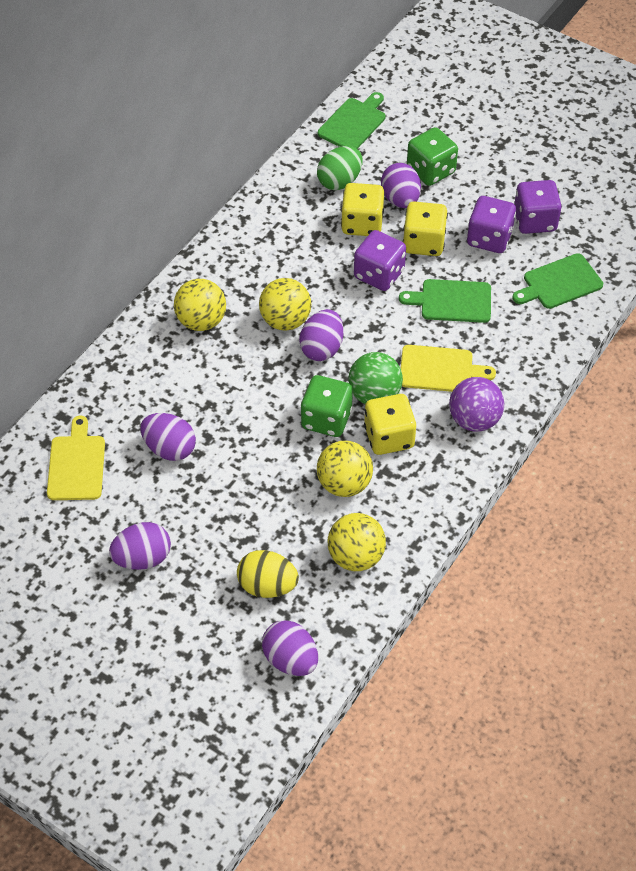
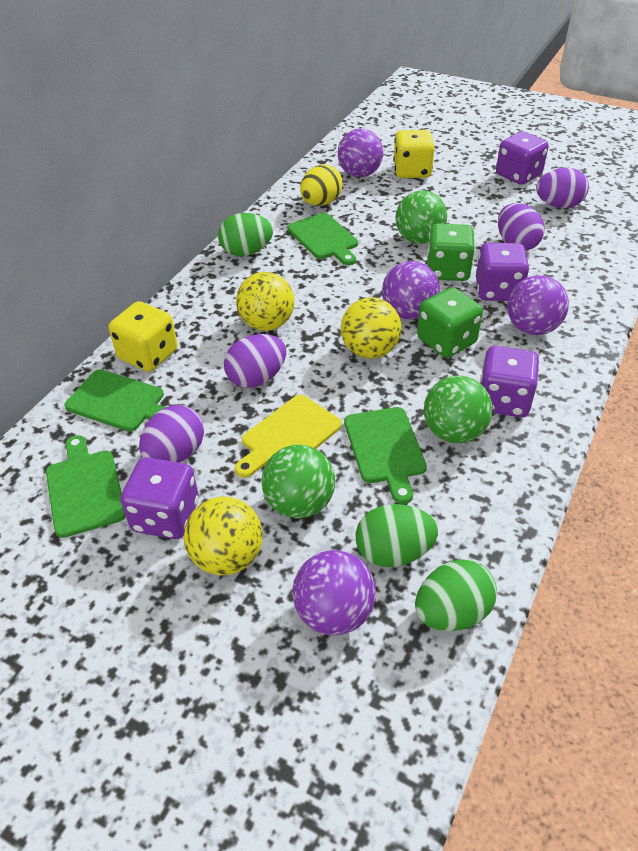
green ball: [348,352,403,404] = 1 -> [262,445,335,519] [396,190,447,244] [424,376,493,443] = 3
green cutting board: [318,92,386,149] [399,279,491,323] [512,253,603,309] = 3 -> [46,435,126,538] [64,370,166,432] [287,213,358,265] [344,407,427,504] = 4
green egg: [317,146,363,190] = 1 -> [218,213,273,256] [356,504,438,567] [415,559,497,631] = 3
purple ball: [449,377,504,432] = 1 -> [293,550,376,635] [338,129,383,177] [382,261,440,320] [507,275,569,335] = 4
purple dice: [354,230,406,291] [467,196,516,253] [514,180,562,234] = 3 -> [120,457,199,539] [476,243,529,301] [480,346,539,417] [496,131,549,185] = 4
purple egg: [109,522,171,570] [140,413,196,461] [262,620,318,676] [299,309,343,361] [381,163,421,208] = 5 -> [139,405,204,463] [224,334,286,388] [498,203,544,251] [536,168,589,208] = 4
yellow ball: [174,279,226,331] [259,278,311,331] [317,441,373,497] [328,513,386,571] = 4 -> [184,496,263,575] [236,272,294,331] [341,297,401,359] = 3
yellow cutting board: [47,415,105,500] [401,345,496,392] = 2 -> [235,395,342,478] = 1
yellow dice: [341,183,384,236] [364,394,416,455] [403,202,448,256] = 3 -> [109,301,178,372] [393,130,435,178] = 2

